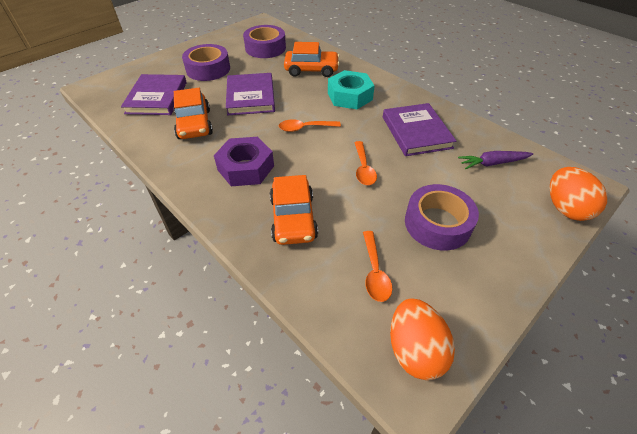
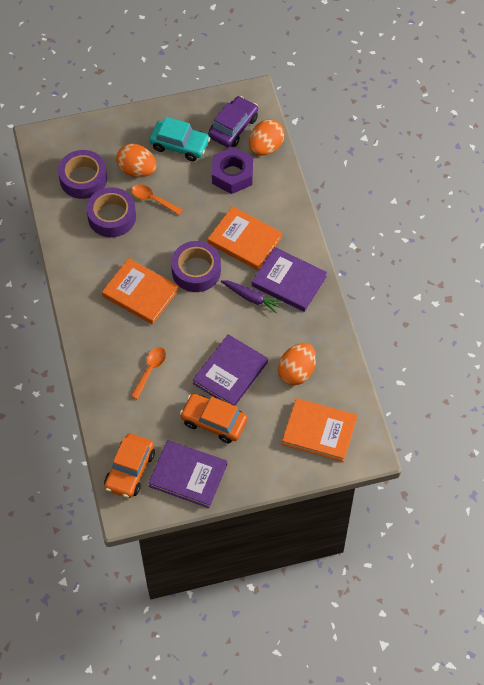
orange book: none = 0 -> [102,258,179,325] [208,206,282,270] [282,398,357,462] = 3
orange car: [173,88,213,139] [270,175,318,245] [284,42,339,77] = 3 -> [104,434,155,498] [180,394,248,443] = 2
orange egg: [390,298,455,380] [550,167,607,221] = 2 -> [116,143,157,177] [249,119,285,156] [278,343,316,385] = 3
orange spoon: [279,119,341,132] [354,141,377,185] [363,231,392,302] = 3 -> [131,184,183,215] [131,347,166,400] = 2
purple car: none = 0 -> [208,96,258,147] = 1
turquoise car: none = 0 -> [149,117,210,161] = 1
turquoise nut: [328,70,375,109] = 1 -> none = 0

